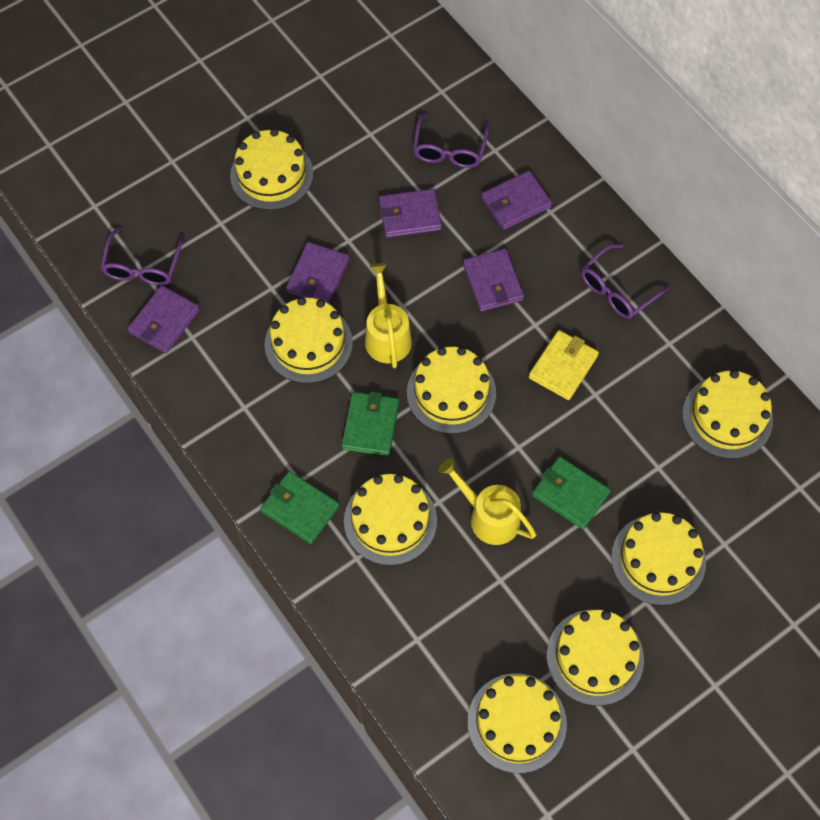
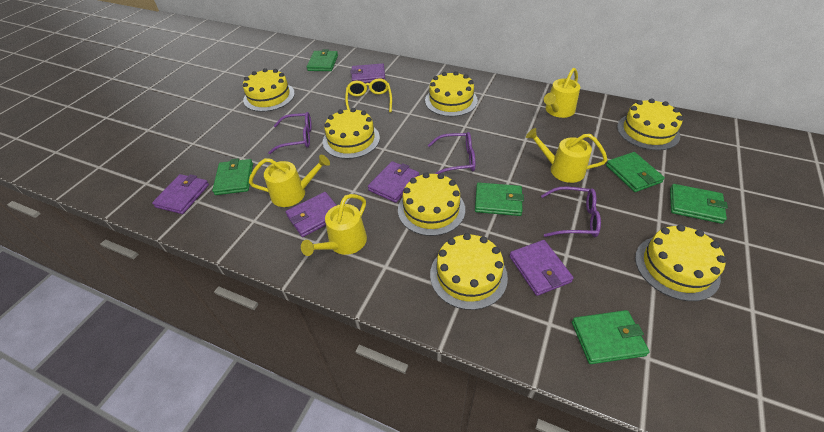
green wallet: [260,471,339,544] [342,391,399,456] [532,456,611,529] = 3 -> [212,158,253,195] [307,49,338,71] [475,182,524,216] [572,310,649,364] [606,152,665,192] [670,184,728,224] = 6
yellow cake: [230,129,313,210] [265,297,353,383] [344,474,437,565] [407,347,496,434] [468,673,567,773] [546,610,644,706] [611,512,706,605] [682,370,773,459] = 8 -> [243,68,295,112] [323,108,380,159] [398,172,465,236] [425,71,478,117] [430,233,508,310] [617,98,683,150] [635,225,726,301] = 7
yellow glasses: none = 0 -> [345,79,392,112] = 1
yellow wallet: [529,330,599,400] = 1 -> none = 0
yellow watering can: [365,263,412,368] [438,458,536,545] = 2 -> [249,155,330,207] [301,194,367,256] [526,128,607,183] [544,68,580,118] = 4

